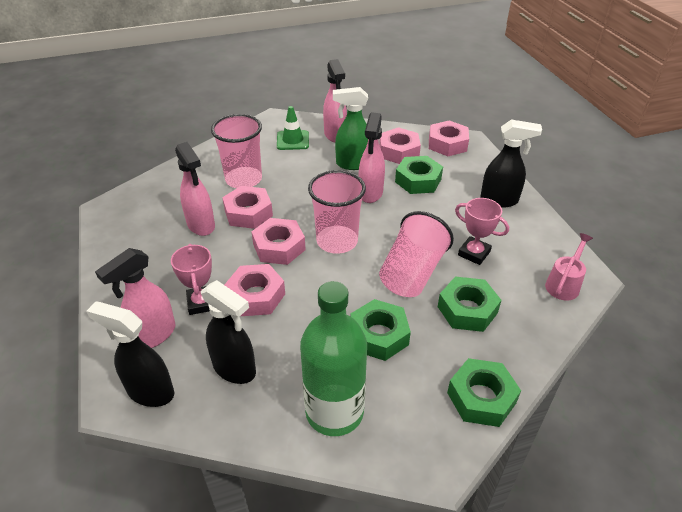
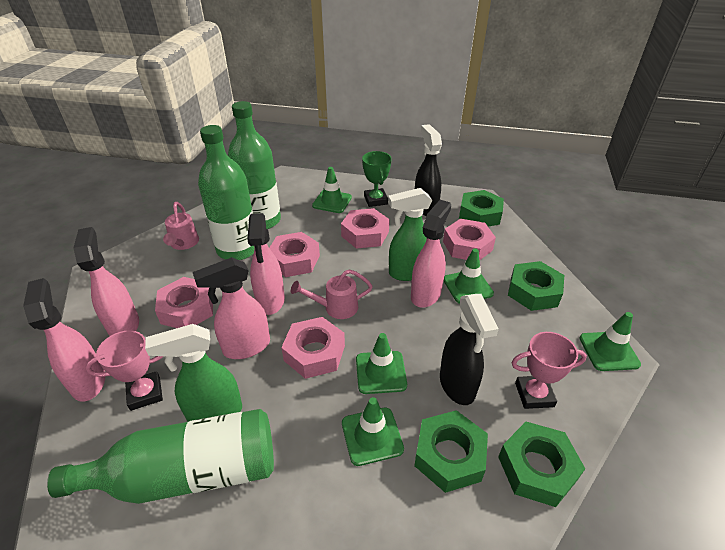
black spray bottle: [86,302,174,407] [201,280,256,384] [480,120,542,208] = 3 -> [415,124,442,216] [440,294,499,405] = 2
green bottle: [300,281,367,436] = 1 -> [47,409,274,504] [198,125,254,260] [228,101,281,229] = 3
green spray bottle: [333,87,368,170] = 1 -> [145,324,242,422] [388,188,432,281] = 2
green traffic cone: [277,106,309,150] = 1 -> [312,167,352,213] [342,397,404,466] [356,333,407,394] [444,248,494,304] [580,312,641,371] = 5
green trophy: none = 0 -> [362,151,392,207] = 1
pink cup: [211,114,262,188] [308,170,366,254] [379,211,454,297] = 3 -> none = 0
pink spray bottle: [95,248,176,348] [175,142,215,236] [323,59,347,143] [359,112,385,203] = 4 -> [23,278,105,402] [73,227,139,336] [193,257,270,359] [247,213,285,315] [411,200,451,308] = 5
pink watering can: [545,233,593,301] = 1 -> [163,202,199,250] [291,269,373,319] = 2

